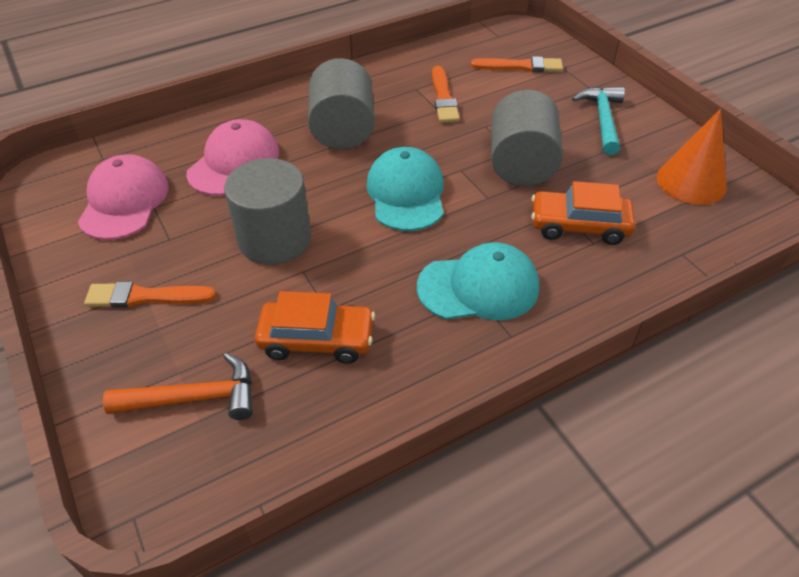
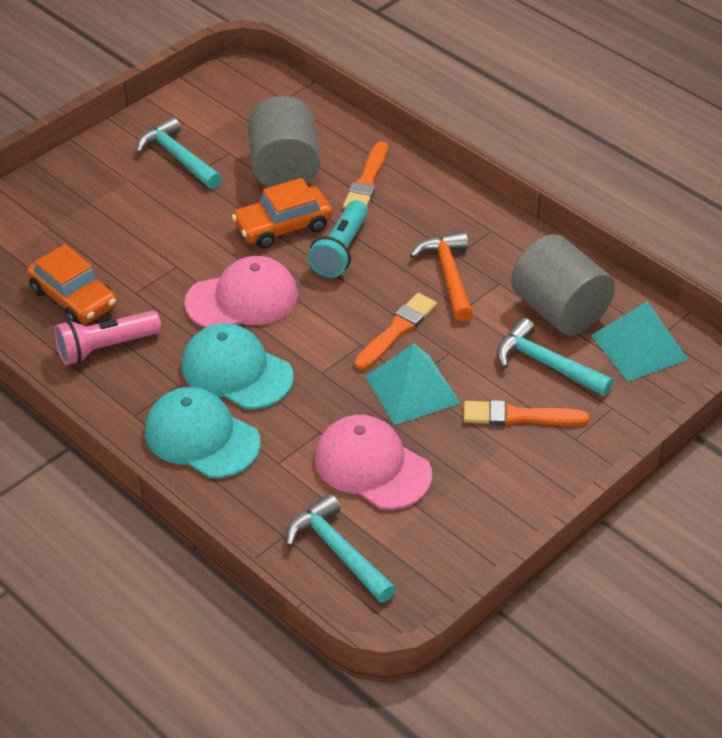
grey cylinder: [224,158,311,265] [308,58,375,149] [491,90,563,186] = 3 -> [247,96,320,188] [511,234,615,336] = 2
orange cone: [657,109,727,205] = 1 -> none = 0
pink flashlight: none = 0 -> [54,311,161,366] = 1
turquoise flashlight: none = 0 -> [308,200,368,278] = 1
turquoise hammer: [572,87,625,155] = 1 -> [136,117,222,189] [286,494,396,603] [497,317,613,396] = 3
turquoise pyramid: none = 0 -> [365,344,461,425] [591,301,689,382] = 2

